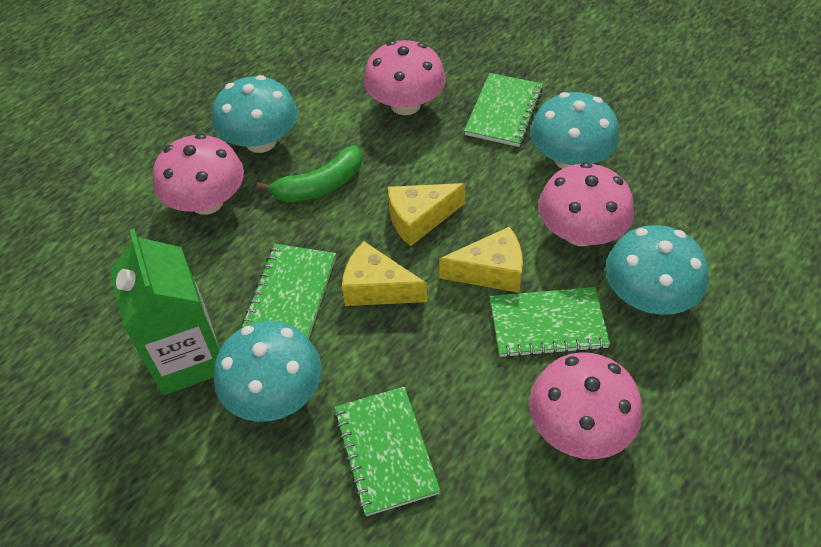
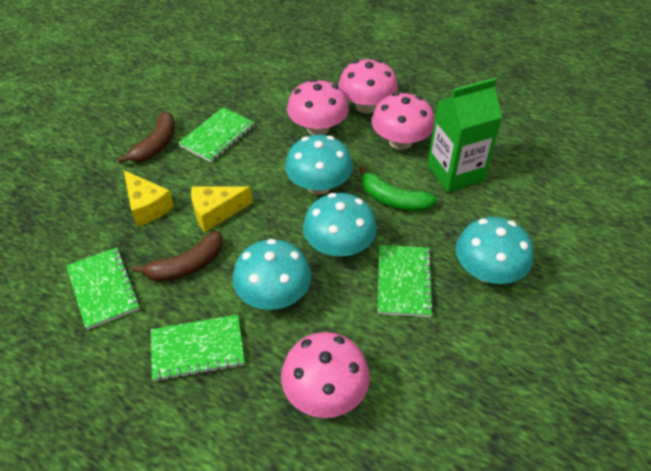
brown banana: none = 0 -> [117,112,175,163] [131,231,223,282] = 2
yellow cheese: [342,241,427,306] [388,183,465,246] [439,227,523,293] = 3 -> [124,170,174,226] [191,186,252,232] = 2

